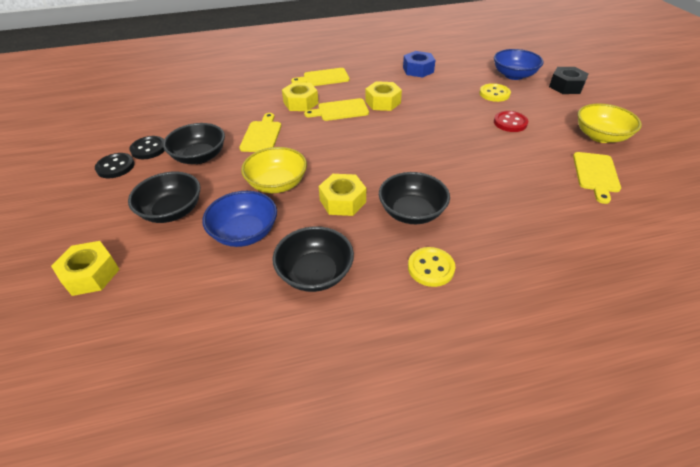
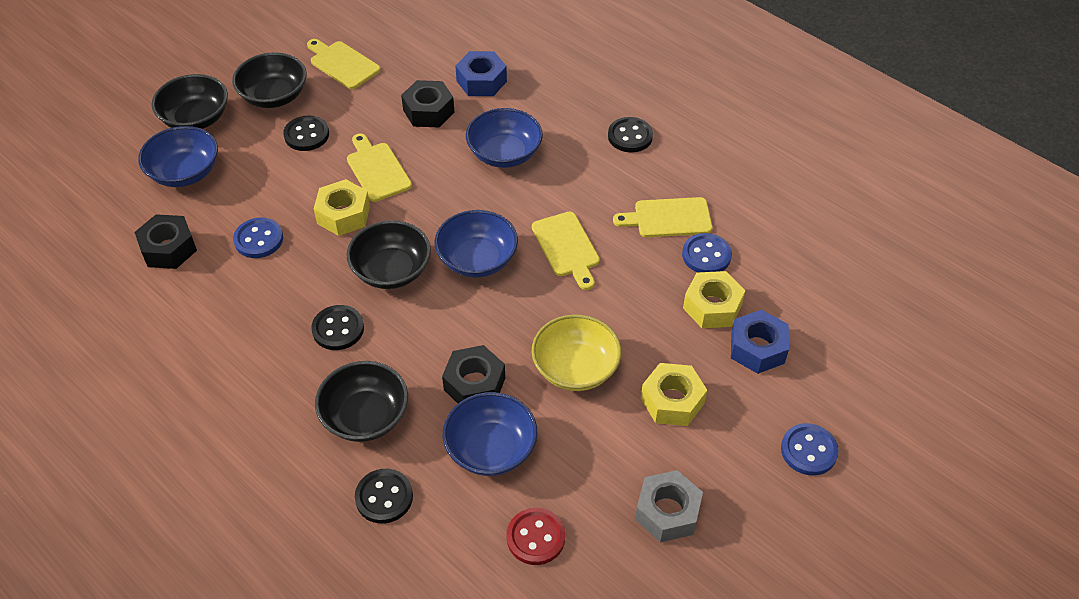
black button: [95,153,135,178] [129,136,165,159] = 2 -> [283,115,329,151] [311,305,364,350] [355,469,413,524] [608,117,653,153] = 4
black nut: [549,67,589,94] = 1 -> [134,214,197,269] [401,80,455,127] [442,345,505,403] = 3
blue bowl: [202,191,277,247] [494,49,544,80] = 2 -> [138,126,218,187] [435,210,518,278] [443,392,537,476] [466,108,543,168] = 4
blue button: none = 0 -> [233,218,283,258] [682,233,732,272] [781,423,839,476] = 3
blue nut: [403,51,435,78] = 1 -> [455,51,507,96] [731,309,789,374] = 2
grey nut: none = 0 -> [635,470,703,542] = 1
yellow bowl: [241,147,307,193] [578,103,642,143] = 2 -> [532,314,621,391] = 1
yellow button: [408,247,455,287] [479,83,511,102] = 2 -> none = 0
yellow nut: [51,241,120,296] [282,82,319,111] [319,174,366,216] [365,81,402,111] = 4 -> [314,179,370,236] [641,363,707,426] [683,271,745,328] = 3

